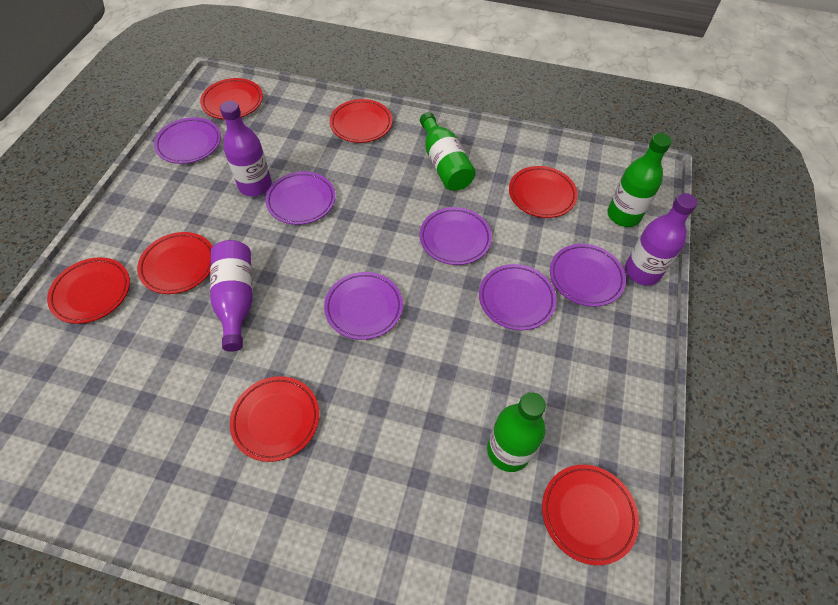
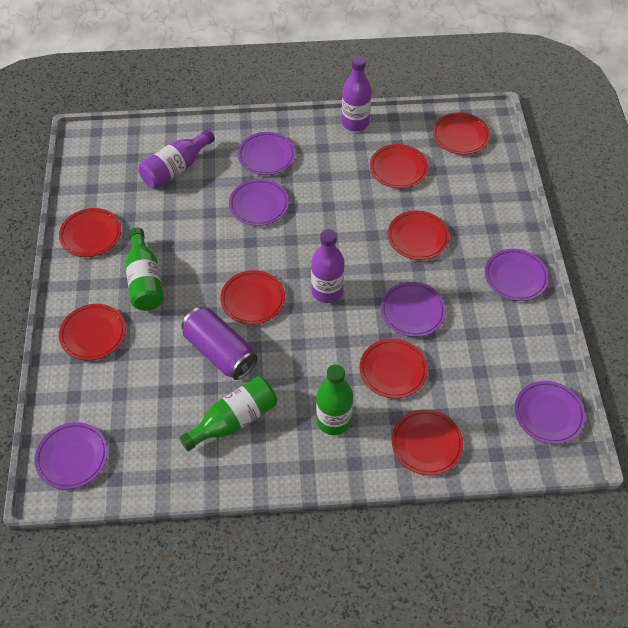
purple can: none = 0 -> [181,307,257,380] = 1
red plate: [47,257,130,324] [137,232,213,294] [200,78,263,119] [230,376,319,462] [330,99,393,143] [509,166,578,218] [542,465,639,565] = 7 -> [59,208,121,257] [59,304,126,361] [220,270,285,325] [360,339,428,399] [370,144,428,189] [388,211,449,260] [392,409,463,475] [433,112,490,155] = 8

